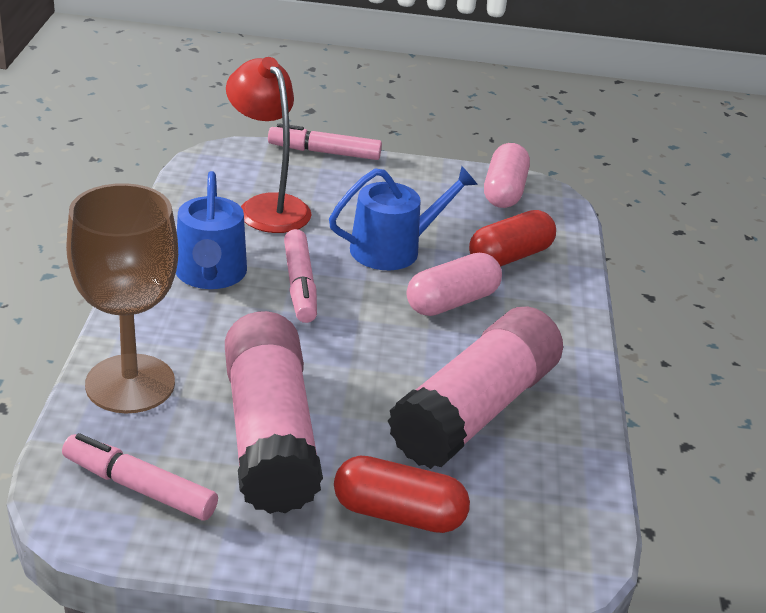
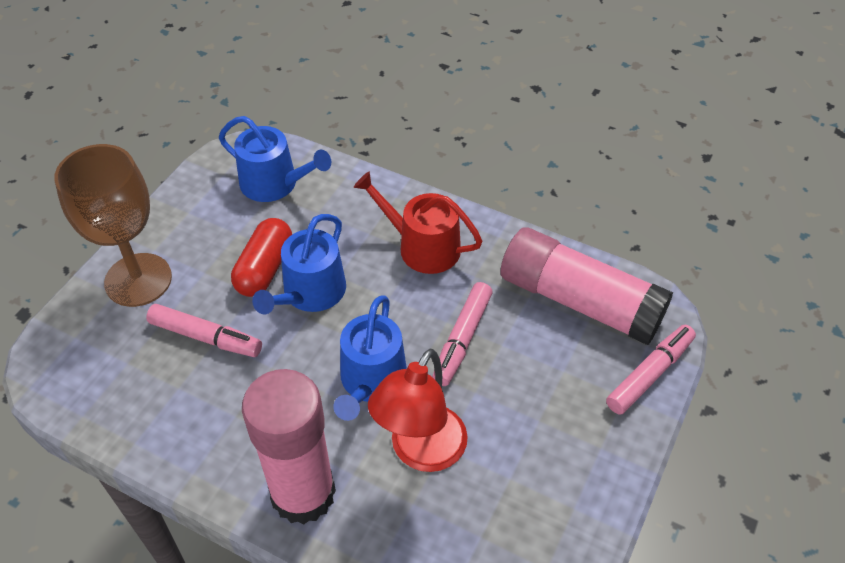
blue watering can: [176,171,247,289] [329,166,478,270] = 2 -> [219,116,331,202] [252,214,346,314] [333,295,407,421] = 3
pink capsule: [407,253,502,316] [484,143,530,208] = 2 -> none = 0
red capsule: [334,456,470,533] [469,210,556,267] = 2 -> [231,218,292,297] = 1
red watering can: none = 0 -> [354,172,483,274] = 1

